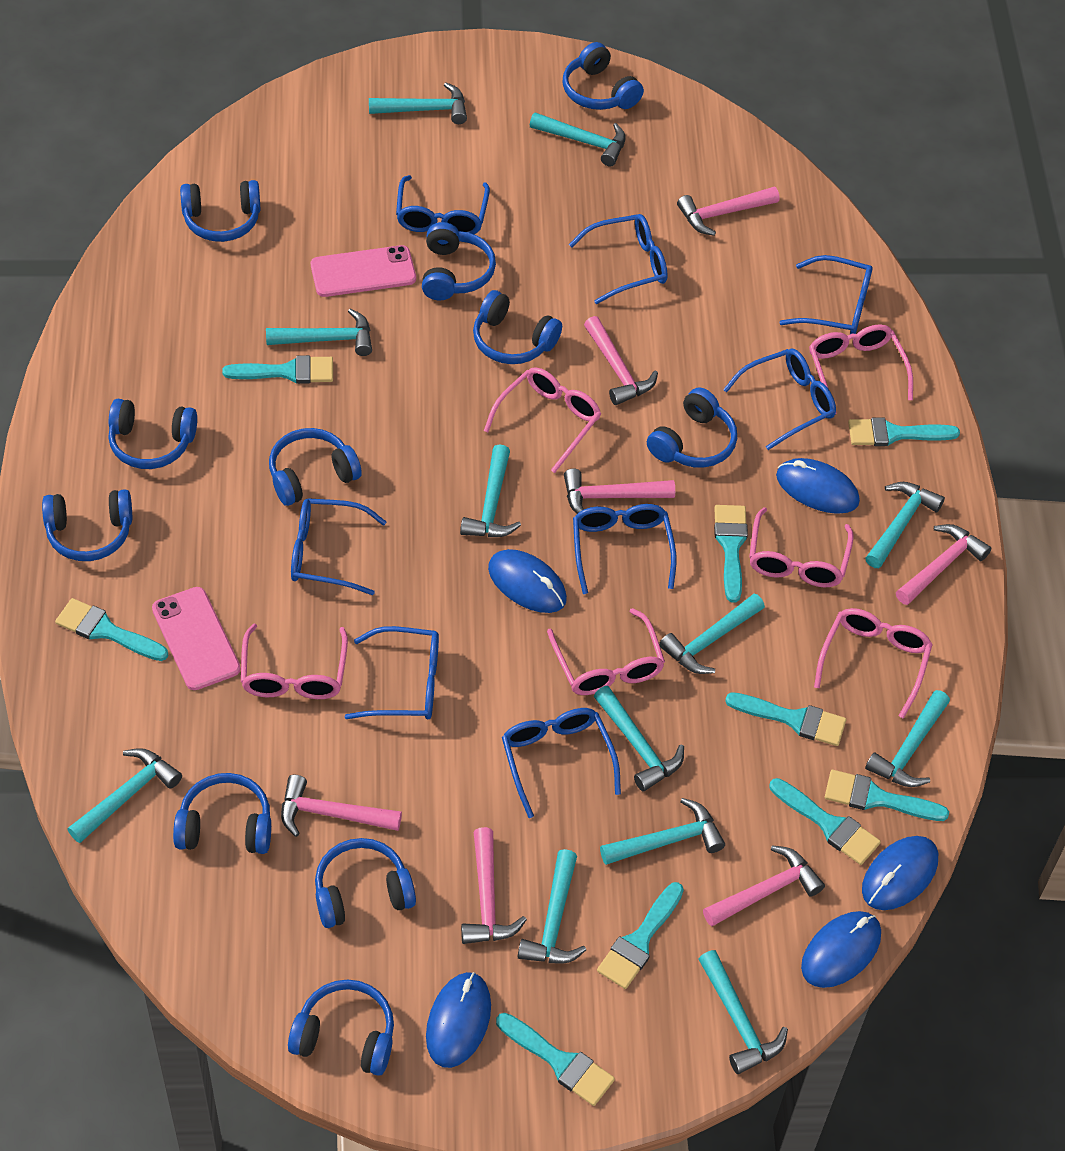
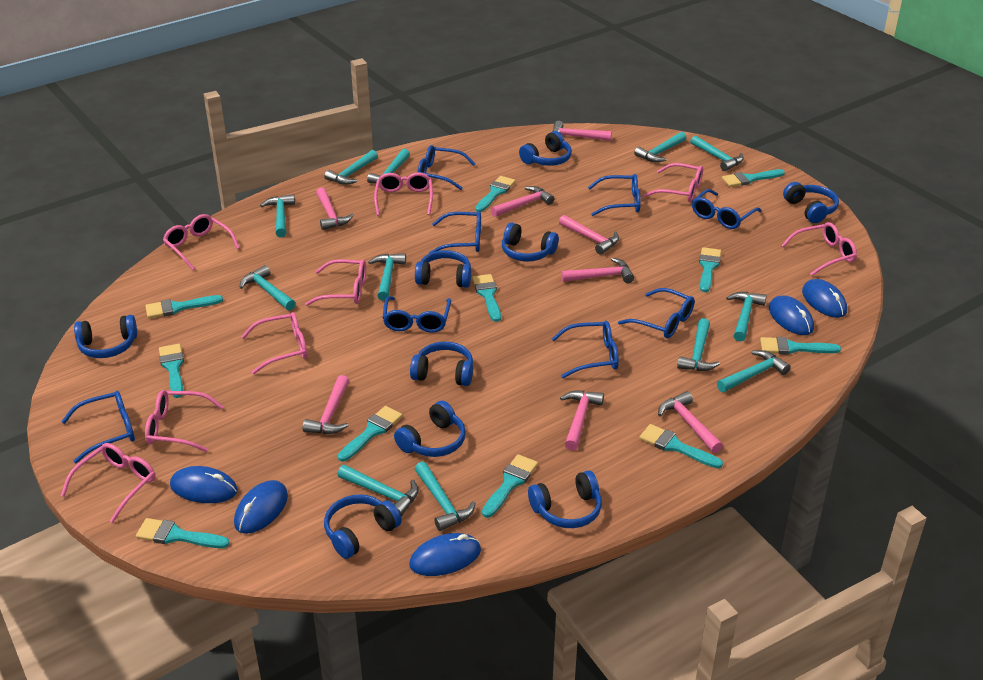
blue headphones: [42,489,132,561] [108,399,197,469] [173,773,271,854] [180,180,261,242] [269,428,362,506] [288,979,394,1076] [315,838,416,928] [422,222,496,300] [473,290,562,364] [563,42,644,110] [647,388,737,468] = 11 -> [74,315,137,358] [324,494,402,559] [394,401,466,457] [410,342,473,386] [415,250,471,288] [502,222,559,261] [519,131,572,166] [528,471,602,528] [783,182,839,223] = 9
pink glasses: [241,623,348,699] [484,367,601,473] [547,608,665,695] [749,507,854,587] [809,324,913,414] [814,608,933,719] = 6 -> [61,443,156,523] [145,390,224,452] [163,214,240,270] [241,312,307,374] [305,259,366,306] [374,172,433,216] [644,163,703,202] [781,222,857,276] = 8
pink hammer: [281,775,402,837] [461,827,527,944] [564,469,675,514] [584,316,658,405] [677,187,779,236] [703,845,825,926] [896,524,991,605] = 7 -> [303,375,349,434] [316,188,353,230] [491,186,554,217] [552,121,612,141] [559,215,619,255] [560,390,604,451] [561,258,634,283] [658,391,723,453] = 8
pink phone: [152,587,240,690] [311,245,416,297] = 2 -> none = 0
turquoise brush: [55,598,168,661] [222,355,333,384] [496,1013,615,1106] [597,882,684,989] [714,505,748,603] [725,692,846,746] [769,778,881,865] [825,770,949,821] [848,417,960,446] = 9 -> [136,518,230,548] [145,295,223,318] [159,344,184,398] [338,406,403,462] [472,274,501,322] [475,176,516,212] [482,454,538,518] [639,424,723,468] [699,247,721,292] [722,169,785,187] [760,337,841,355] = 11

